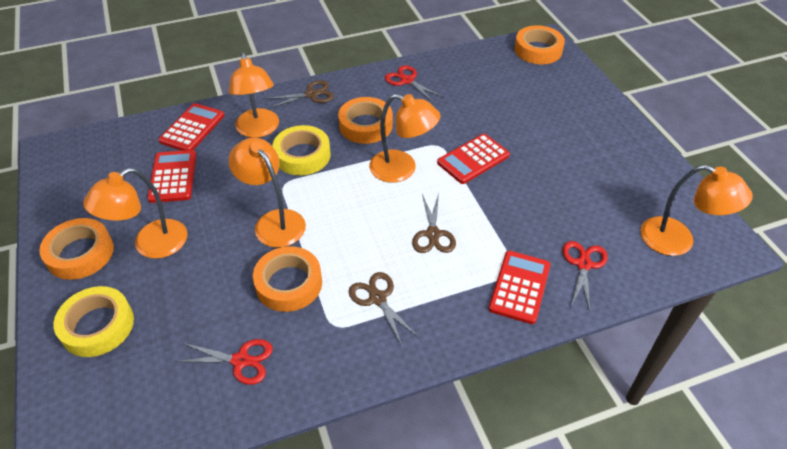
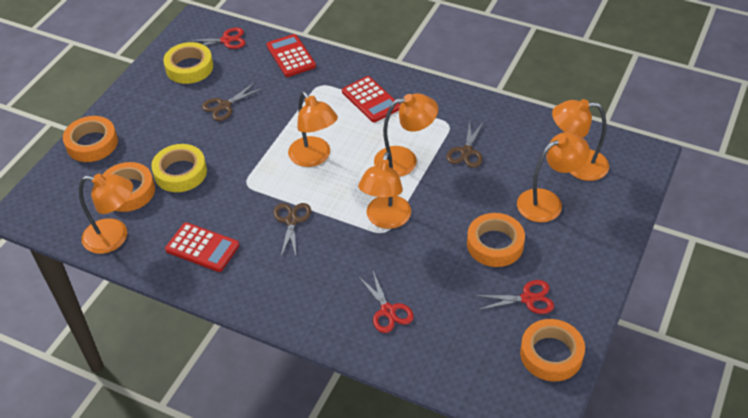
orange lamp: [83,168,187,259] [228,138,306,248] [229,52,279,138] [369,94,441,183] [640,165,753,256] = 5 -> [79,174,133,254] [288,91,338,167] [358,152,411,229] [374,93,438,177] [517,132,590,222] [552,99,609,181] = 6
red calculator: [147,150,196,203] [158,103,224,151] [437,134,510,184] [489,251,551,324] = 4 -> [165,222,239,272] [266,34,316,77] [342,76,400,122] = 3

